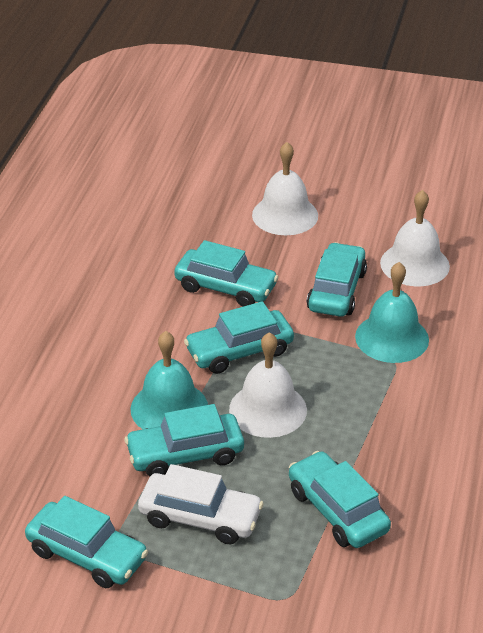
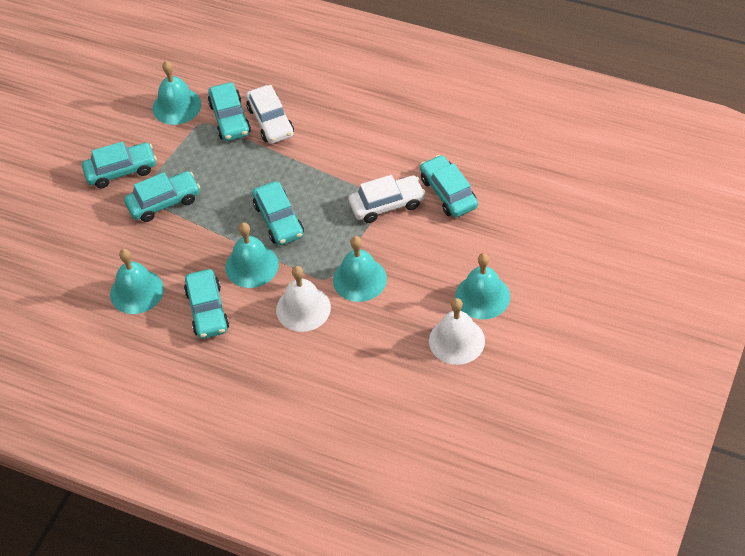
turquoise bell: [130,331,208,429] [355,262,429,363] = 2 -> [110,249,164,314] [153,61,201,125] [225,223,279,288] [333,236,387,302] [455,253,510,320] = 5
white bell: [229,332,307,438] [252,142,318,235] [380,190,450,286] = 3 -> [276,266,331,332] [429,298,485,365] = 2
white car: [138,464,264,544] = 1 -> [246,85,294,144] [349,175,426,223] = 2

